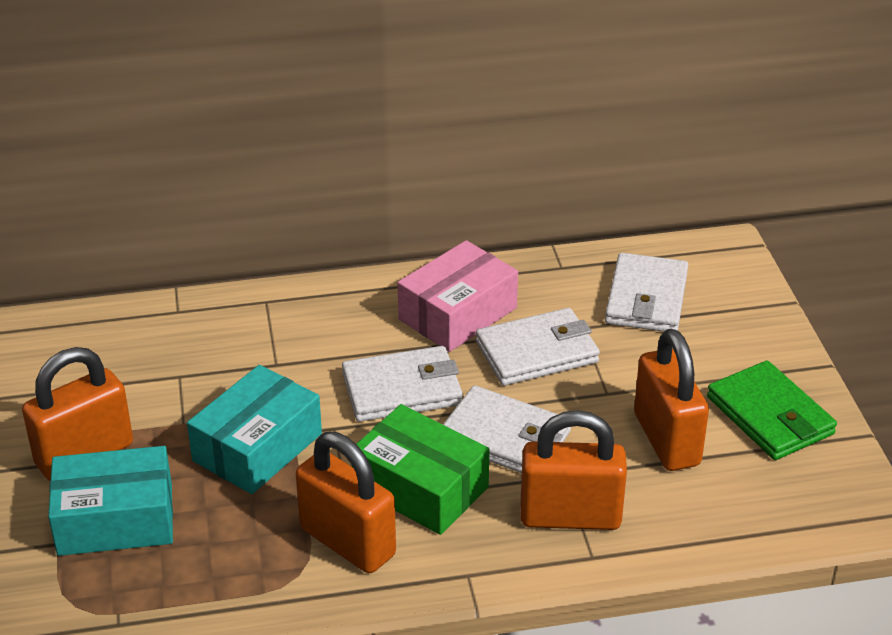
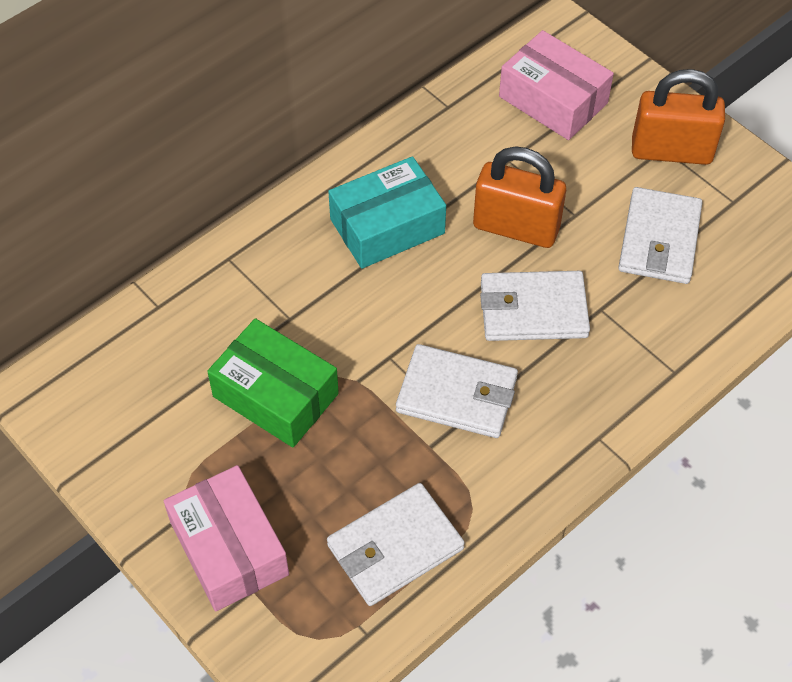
green wallet: [707,360,837,460] = 1 -> none = 0
orange padlock: [22,347,133,481] [296,432,396,573] [520,410,627,530] [634,329,709,471] = 4 -> [473,146,566,248] [632,69,725,165] = 2
pink box: [398,240,518,352] = 1 -> [164,465,289,611] [499,30,614,140] = 2
turquoise box: [48,446,173,556] [187,365,322,494] = 2 -> [328,156,446,269] = 1

